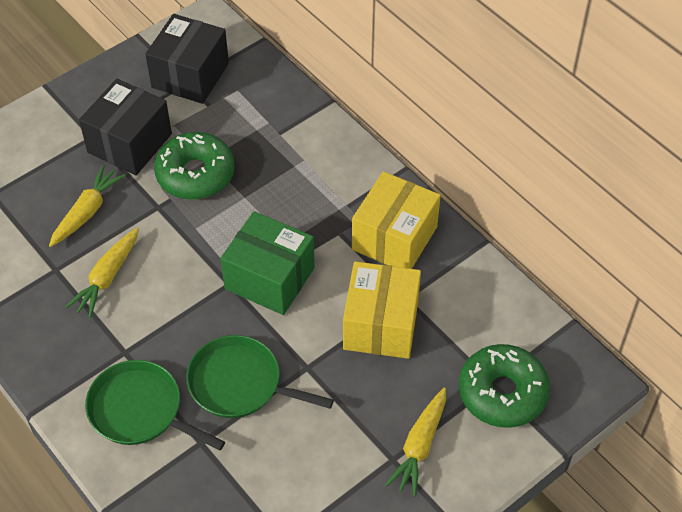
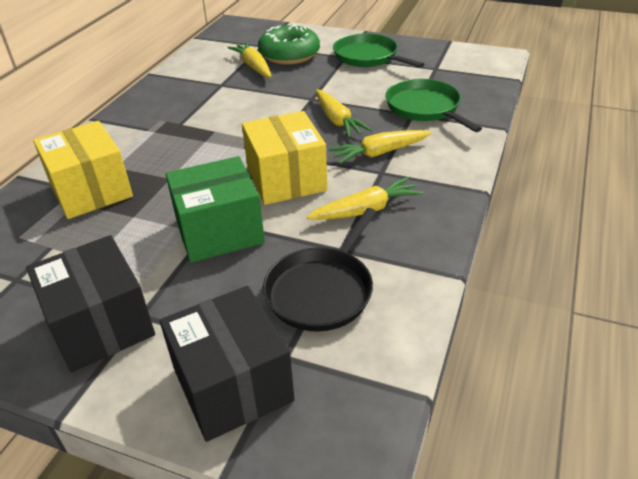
black pan: none = 0 -> [263,208,376,332] = 1
green donut: [154,132,235,200] [459,344,550,428] = 2 -> [258,24,320,65] = 1
yellow carrot: [49,165,126,247] [65,228,139,318] [385,388,446,497] = 3 -> [227,42,271,78] [307,177,423,220] [316,90,372,138] [329,130,431,164] = 4

